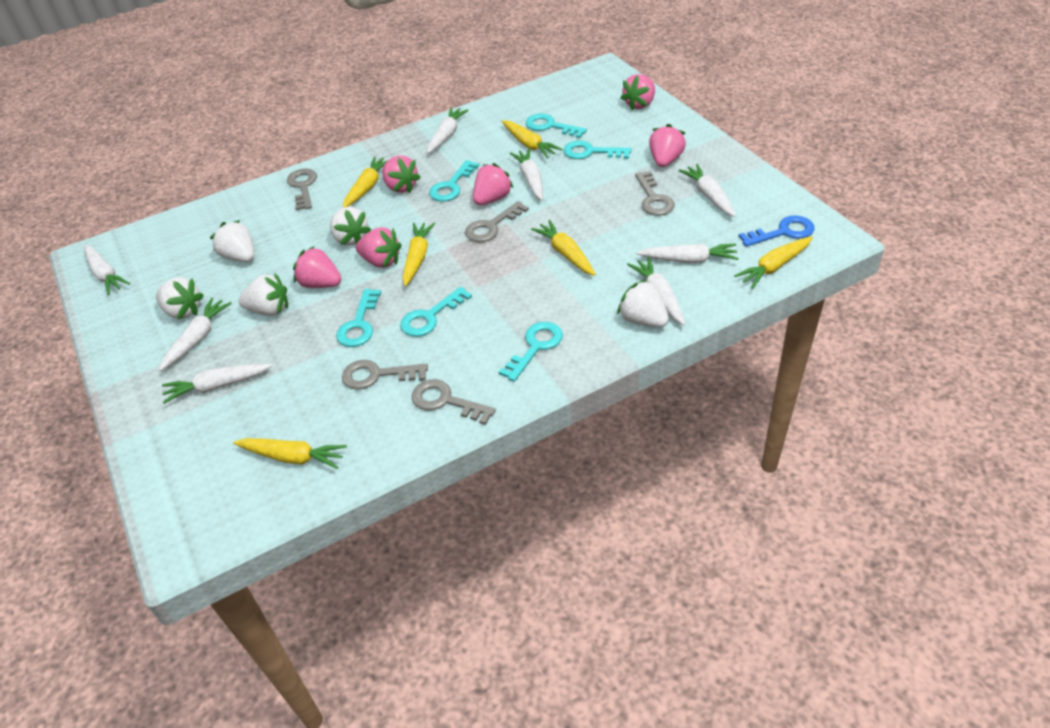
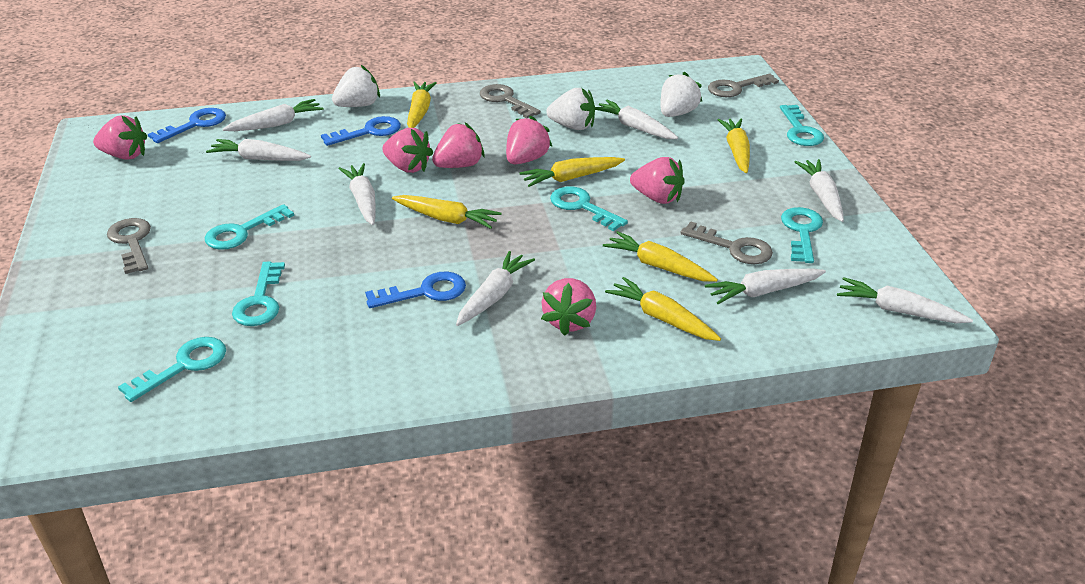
blue key: [739,215,815,247] = 1 -> [148,108,226,143] [321,116,401,146] [365,272,466,308] = 3
grey key: [287,168,317,211] [342,360,428,390] [412,379,496,425] [465,201,529,242] [635,171,675,216] = 5 -> [107,218,151,274] [480,84,541,118] [680,221,773,264] [708,73,779,97] = 4
white strawberry: [156,277,204,319] [210,220,254,262] [238,273,288,316] [330,207,371,245] [617,279,669,327] = 5 -> [332,65,380,107] [546,88,595,130] [660,72,702,117] = 3

